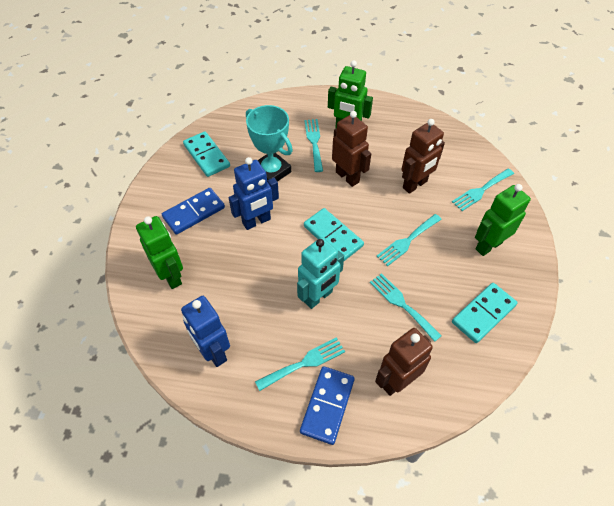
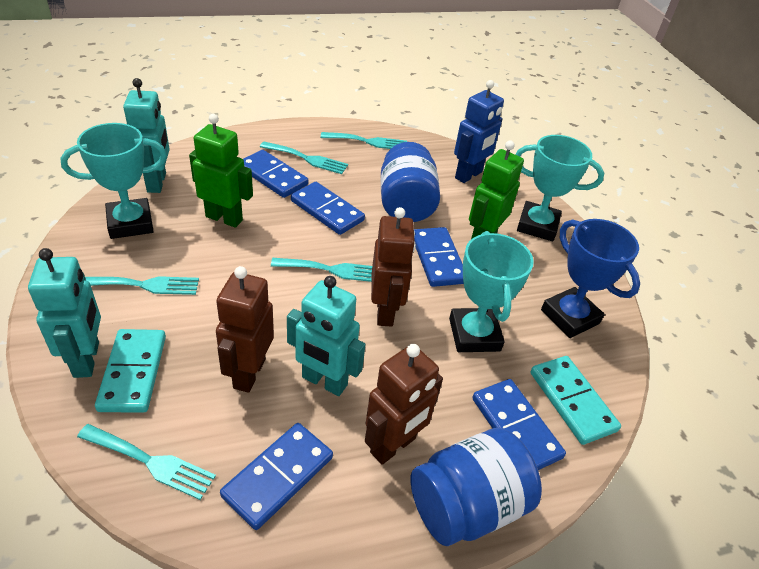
blue domino: [162,188,225,235] [300,366,355,445] = 2 -> [220,423,333,530] [243,150,308,198] [291,182,365,235] [414,227,464,287] [472,379,566,470] = 5
blue jar: none = 0 -> [381,142,440,222] [411,428,542,546] = 2
blue robot: [181,296,230,367] [229,157,279,230] = 2 -> [454,80,504,183] = 1
blue trophy: none = 0 -> [541,219,640,338] = 1
green robot: [136,216,183,289] [328,60,373,128] [475,184,531,256] = 3 -> [189,114,253,228] [469,140,524,239] = 2
turquoise domino: [183,131,230,177] [304,208,364,261] [452,283,518,343] = 3 -> [95,329,166,413] [531,356,621,445] = 2
turquoise robot: [297,237,344,309] = 1 -> [28,248,101,378] [123,78,170,193] [287,276,366,396] = 3
turquoise trophy: [246,105,293,182] = 1 -> [61,123,167,239] [449,231,534,352] [515,135,604,241] = 3

